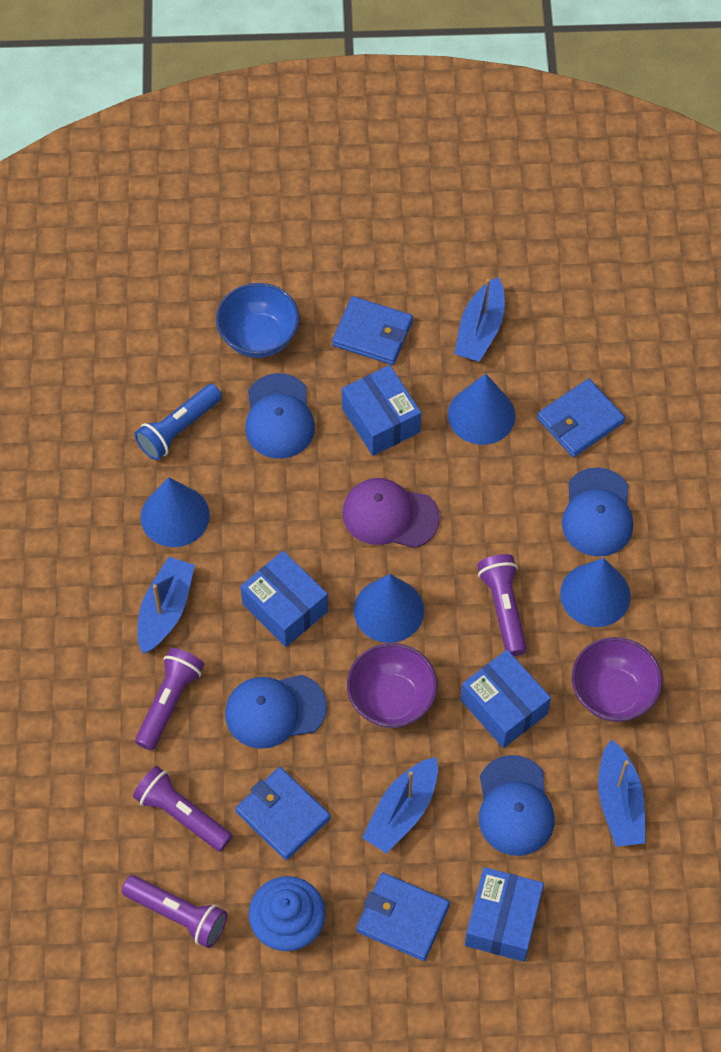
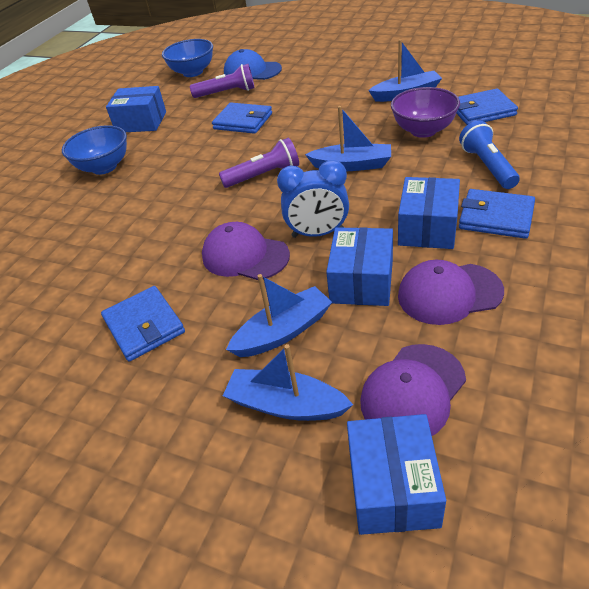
blue bowl: [216,283,299,358] = 1 -> [62,125,127,175] [162,39,213,77] = 2
blue cap: [225,675,327,749] [245,373,315,459] [479,755,555,856] [562,467,633,557] = 4 -> [224,49,282,80] = 1
blue clock: none = 0 -> [277,160,349,238] = 1
blue cone: [141,477,210,547] [354,574,424,643] [448,374,515,445] [560,558,631,627] = 4 -> none = 0
blue cupcake: [249,876,326,951] = 1 -> none = 0
purple bowl: [347,643,437,728] [572,637,662,722] = 2 -> [391,87,460,138] = 1
purple cap: [342,478,440,548] = 1 -> [202,222,290,280] [360,344,466,436] [398,260,504,325] = 3
purple flashlight: [122,875,227,948] [133,766,232,851] [135,648,204,751] [477,554,527,656] = 4 -> [190,64,255,98] [219,138,299,188] = 2

